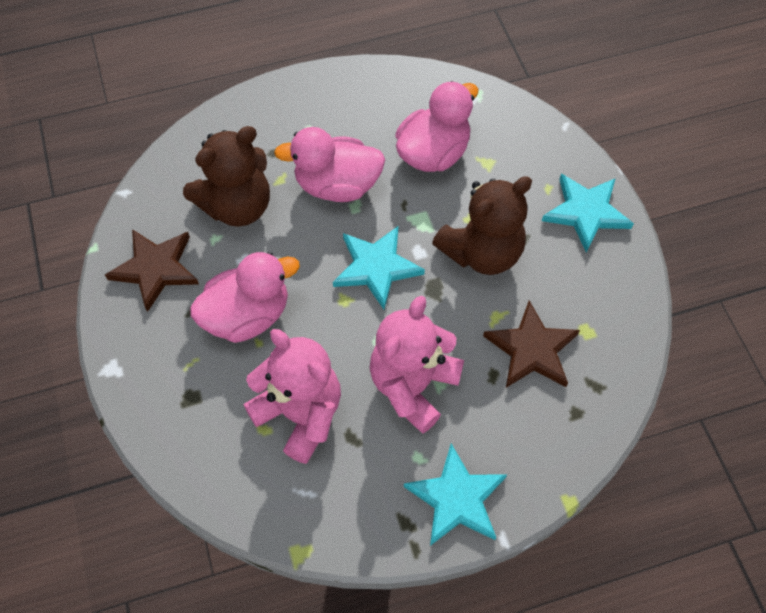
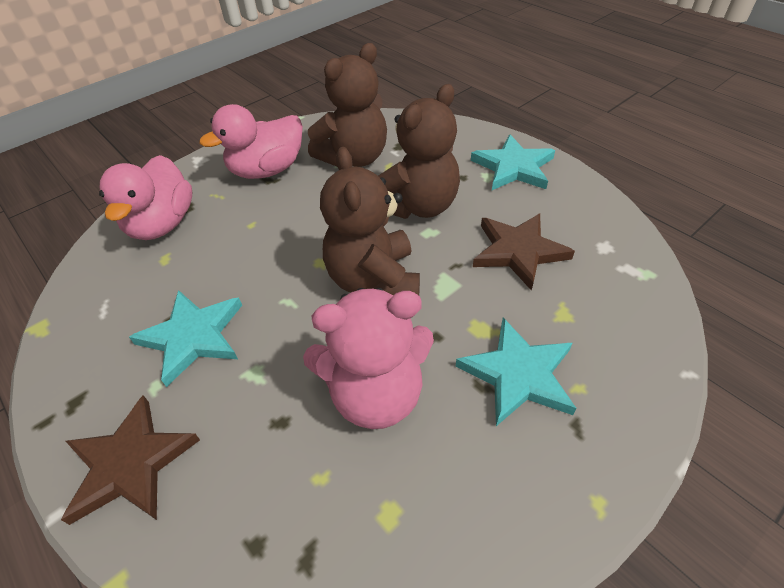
brown teddy bear: [183,126,270,227] [432,176,532,275] = 2 -> [308,43,387,167] [320,147,420,296] [378,84,460,219] = 3
pink duck: [190,252,300,343] [274,127,385,202] [395,81,478,172] = 3 -> [99,155,192,240] [199,104,303,179] = 2
pink teddy bear: [244,329,341,464] [370,296,464,433] = 2 -> [303,288,434,429] = 1

